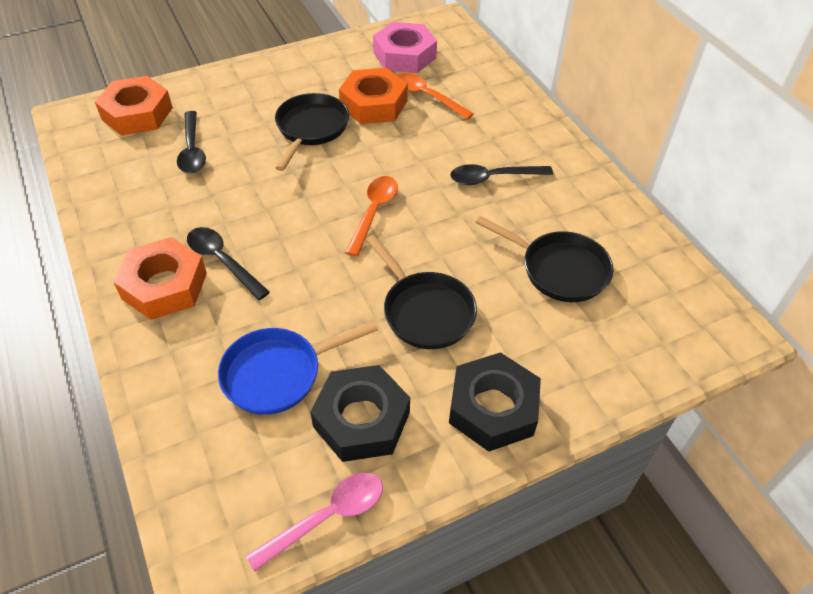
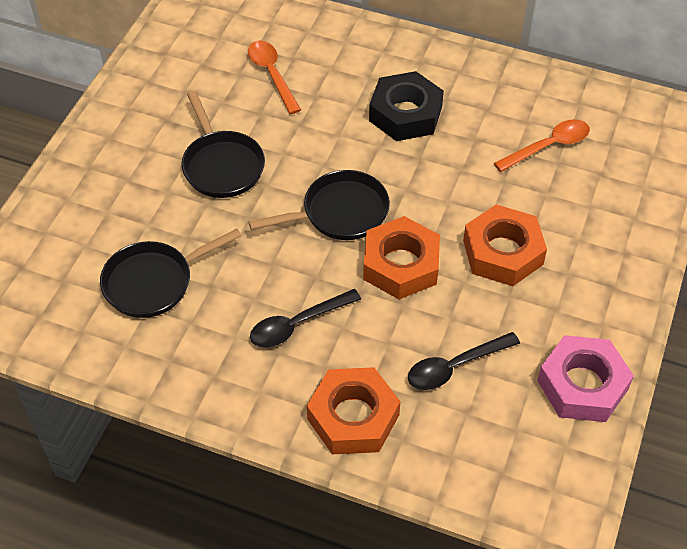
black nut: [310,365,410,462] [449,352,541,452] = 2 -> [369,71,444,141] = 1
black spoon: [177,111,206,173] [187,227,270,300] [450,164,553,185] = 3 -> [250,289,361,348] [408,332,520,390] = 2
blue pan: [218,321,378,415] = 1 -> none = 0
pink spoon: [246,473,383,572] = 1 -> none = 0

